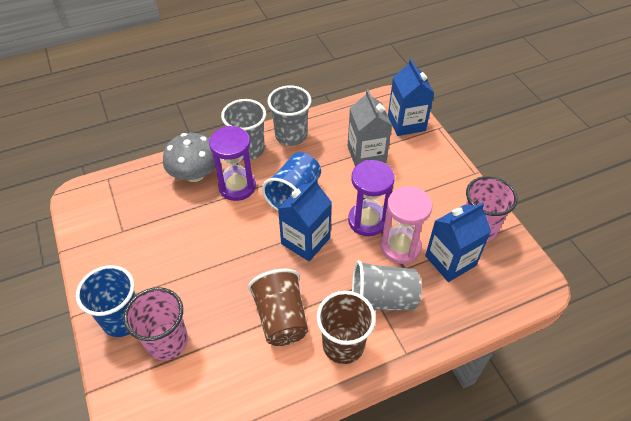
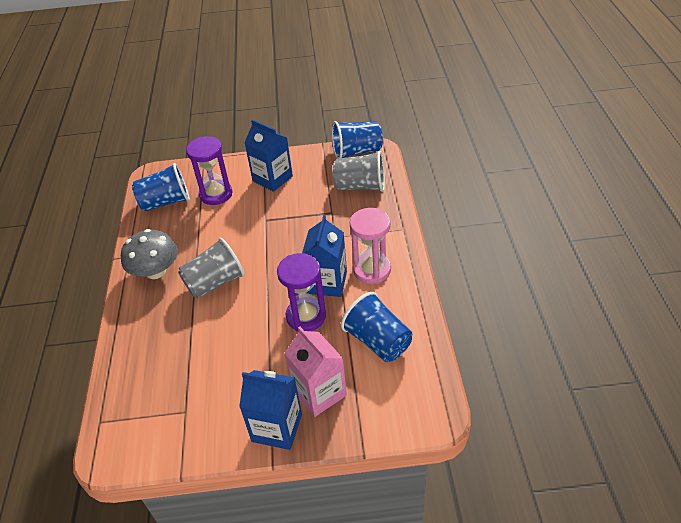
blue cup: [76,265,136,337] [262,152,321,211] = 2 -> [132,163,190,211] [332,121,383,159] [341,292,412,362] = 3
brown cup: [248,269,308,346] [316,291,376,364] = 2 -> none = 0
grey carton: [348,89,392,167] = 1 -> none = 0
grey cup: [221,99,266,160] [268,85,311,146] [352,260,422,310] = 3 -> [178,238,245,298] [333,151,385,192] = 2
pink carton: none = 0 -> [285,327,347,417] = 1
pink cup: [123,287,188,361] [466,176,517,242] = 2 -> none = 0

